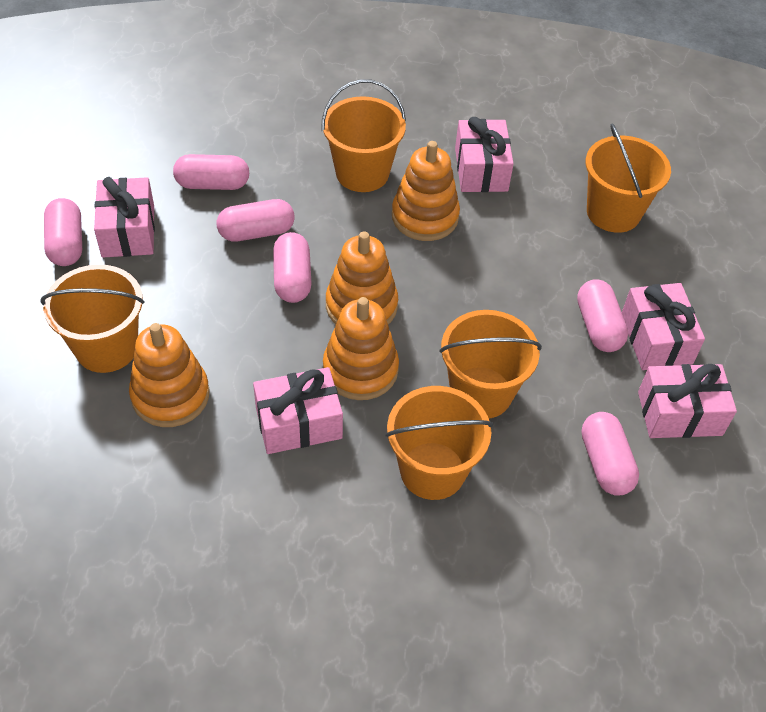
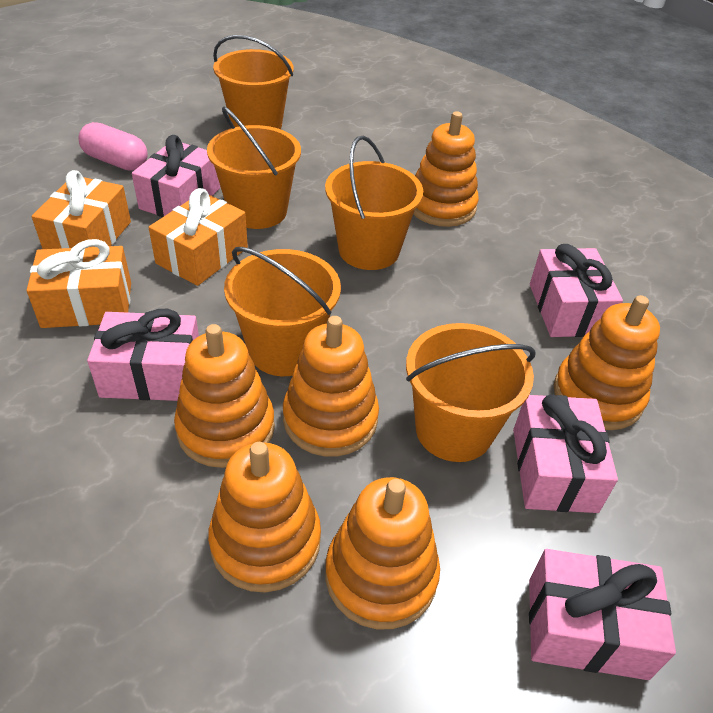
orange gift: none = 0 -> [26,239,131,328] [32,170,131,249] [149,188,248,286] = 3
orange stacking toy: [129,323,210,427] [323,297,399,400] [326,231,398,324] [392,141,460,241] = 4 -> [174,324,275,468] [208,442,321,593] [283,316,379,457] [325,477,440,629] [413,111,479,227] [554,295,660,430] = 6
pink capsule: [44,198,82,266] [173,154,249,190] [216,199,295,242] [273,232,312,303] [577,279,628,352] [581,412,639,496] = 6 -> [79,122,148,171] = 1

